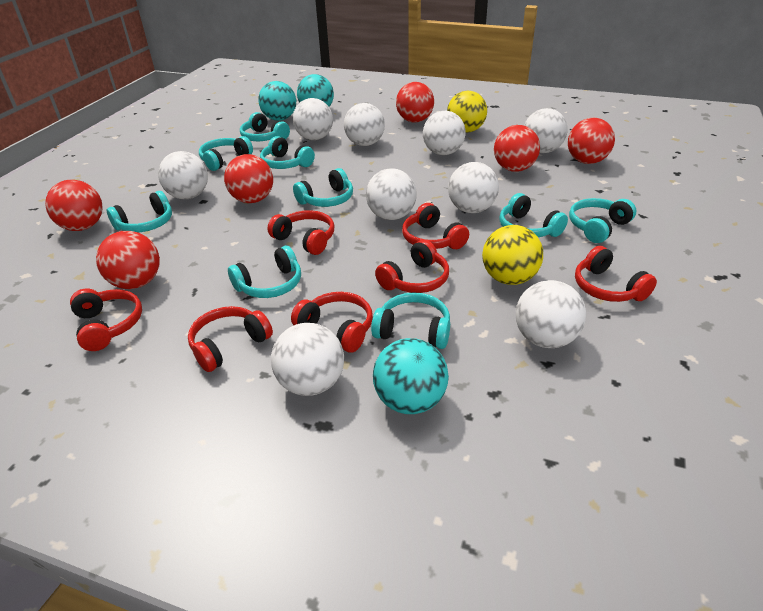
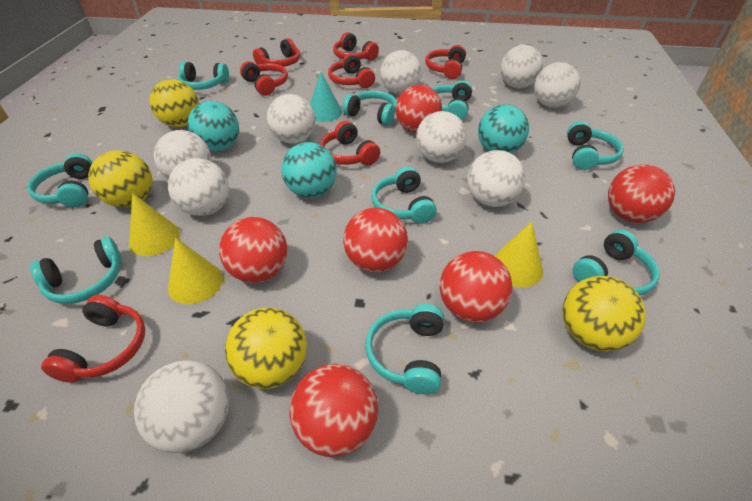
turquoise cone: none = 0 -> [310,72,342,122] = 1
yellow ball: [447,91,487,133] [482,225,543,285] = 2 -> [88,150,152,207] [150,79,199,127] [225,307,307,389] [562,276,646,351] = 4
yellow cone: none = 0 -> [129,193,180,256] [168,237,223,304] [494,222,543,287] = 3

